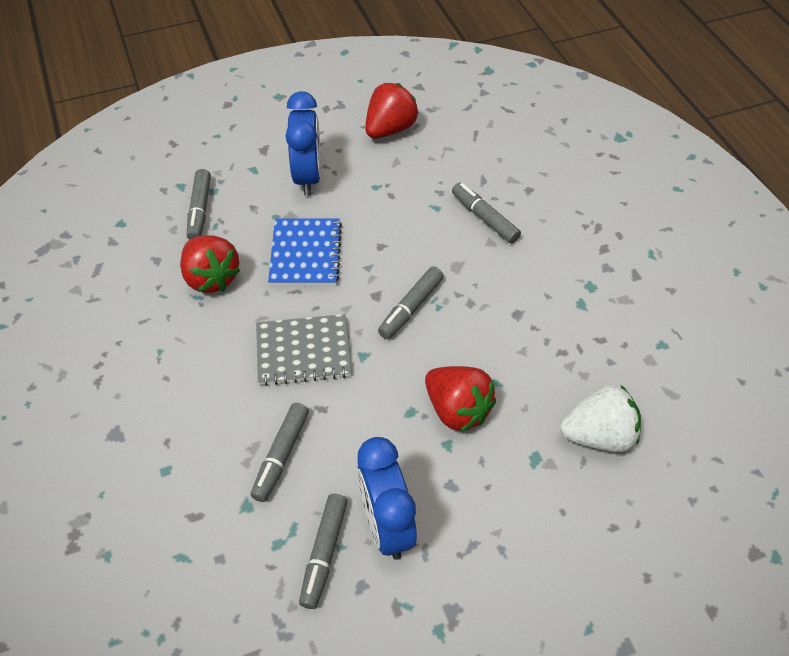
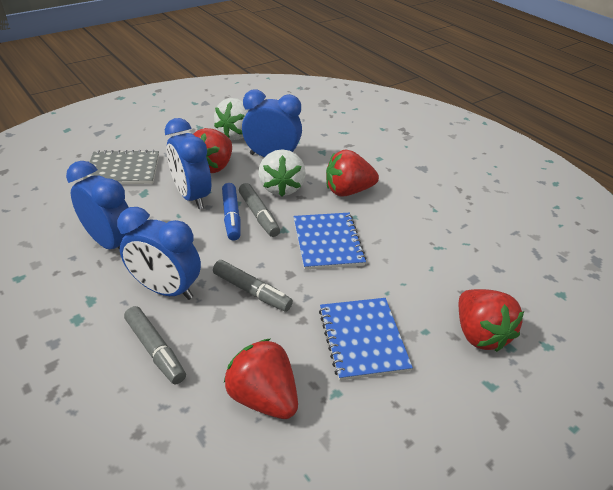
blue clock: [285,91,321,196] [357,437,417,560] = 2 -> [66,161,129,250] [117,207,201,300] [165,118,211,209] [242,90,302,157] = 4
blue marker: none = 0 -> [222,183,241,241] = 1
blue notebook: [268,219,342,286] = 1 -> [294,213,367,270] [319,298,413,381] = 2
grey marker: [187,169,211,240] [251,403,309,502] [299,494,348,609] [378,266,444,339] [452,183,521,244] = 5 -> [124,306,186,384] [213,260,293,312] [239,183,280,237] = 3
red strawberry: [180,236,240,293] [365,83,419,139] [425,366,496,432] = 3 -> [193,128,232,173] [224,339,298,419] [326,149,379,197] [459,289,524,352] = 4
white strawberry: [560,385,641,452] = 1 -> [214,98,249,140] [258,149,306,197] = 2

